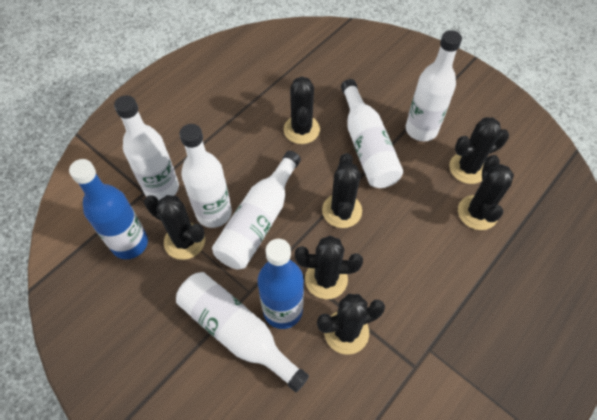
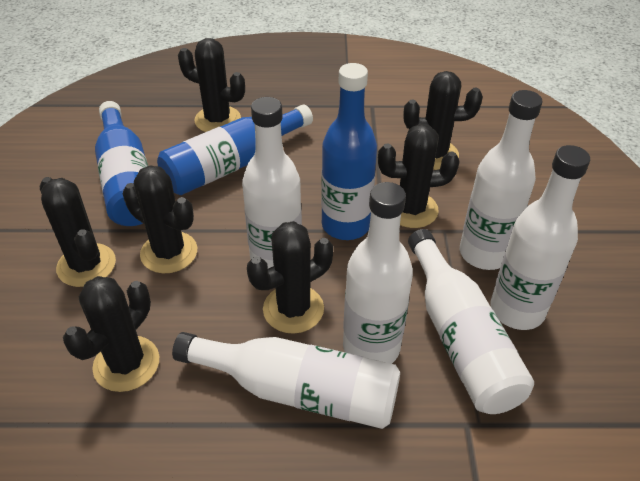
blue bottle: [69,159,148,259] [258,239,304,329] = 2 -> [95,101,148,226] [157,105,313,195] [321,63,377,240] = 3

